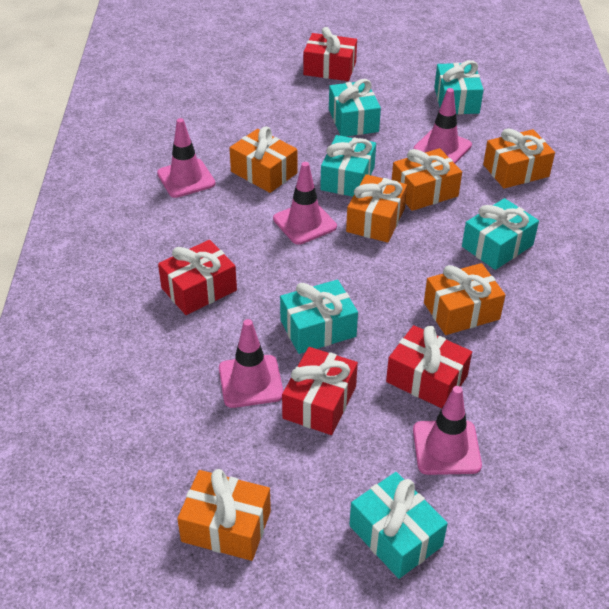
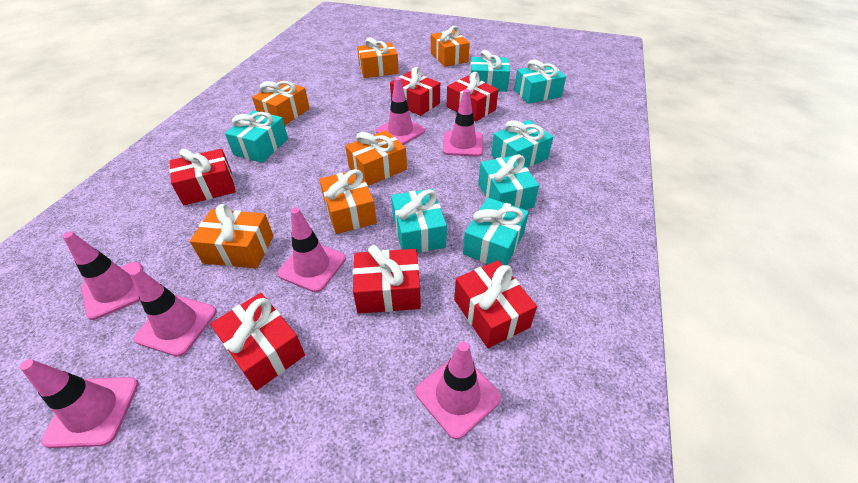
pink traffic cone: [157,118,215,198] [219,319,283,408] [273,162,337,245] [413,386,482,475] [414,88,472,164] = 5 -> [20,359,139,448] [63,232,143,320] [130,267,217,357] [277,208,346,293] [376,77,425,145] [415,341,501,439] [443,89,483,157] = 7
red gift: [158,240,237,315] [282,347,358,435] [303,27,357,81] [386,325,472,408] = 4 -> [169,148,236,205] [210,293,305,391] [353,245,421,314] [390,67,440,116] [447,72,499,122] [454,260,537,348] = 6
turquoise gift: [280,280,358,354] [320,135,376,197] [329,79,381,137] [349,472,448,579] [434,60,484,114] [462,198,539,270] = 6 -> [225,111,288,163] [391,189,447,253] [463,198,529,265] [470,50,510,92] [478,154,539,210] [491,120,553,168] [514,60,566,104] = 7

